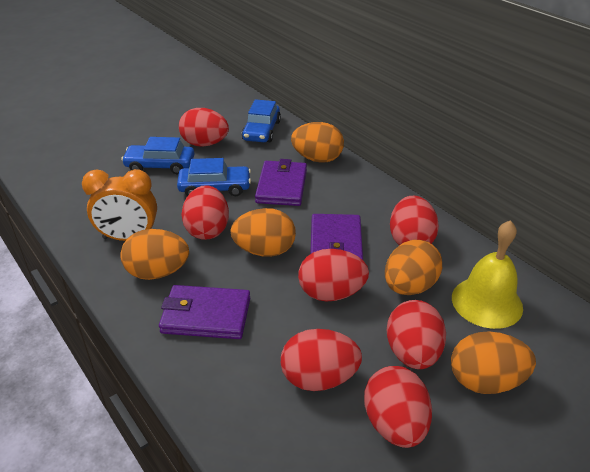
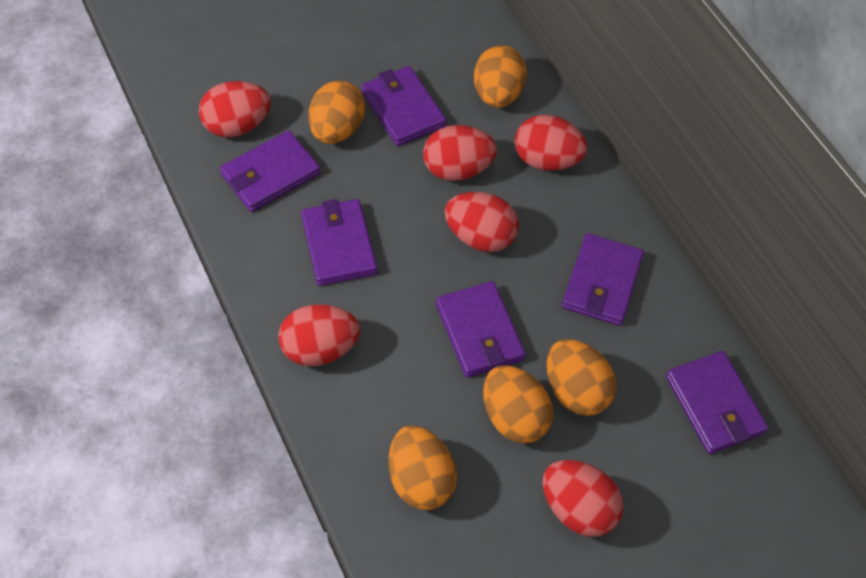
blue car: [121,137,194,174] [177,158,251,196] [242,99,281,142] = 3 -> none = 0
orange clock: [82,169,157,241] = 1 -> none = 0
purple wallet: [159,285,250,339] [255,159,307,206] [310,214,363,260] = 3 -> [220,130,321,212] [301,199,377,286] [361,66,446,146] [436,281,526,378] [562,233,644,326] [666,351,768,454] = 6
red egg: [179,108,229,147] [182,185,229,240] [281,329,362,391] [298,249,369,301] [364,366,432,448] [387,300,446,369] [390,196,439,246] = 7 -> [199,81,271,138] [278,304,360,366] [423,125,497,181] [445,192,519,252] [515,115,587,171] [542,460,624,537] = 6
yellow bell: [452,220,523,329] = 1 -> none = 0

